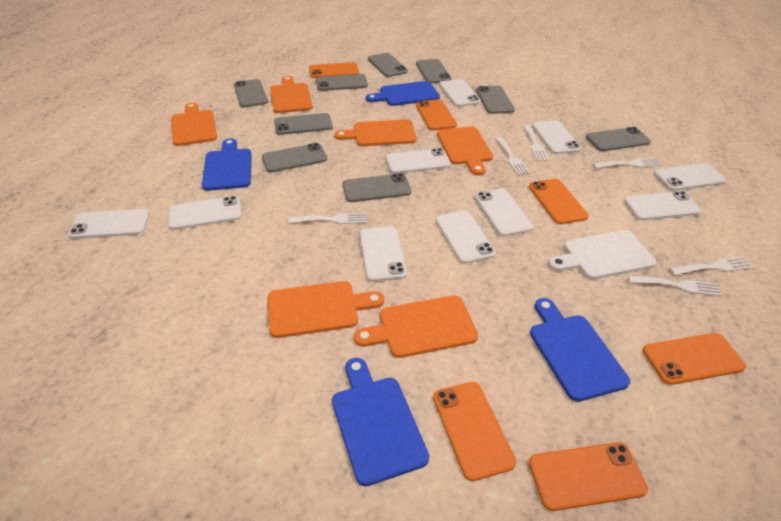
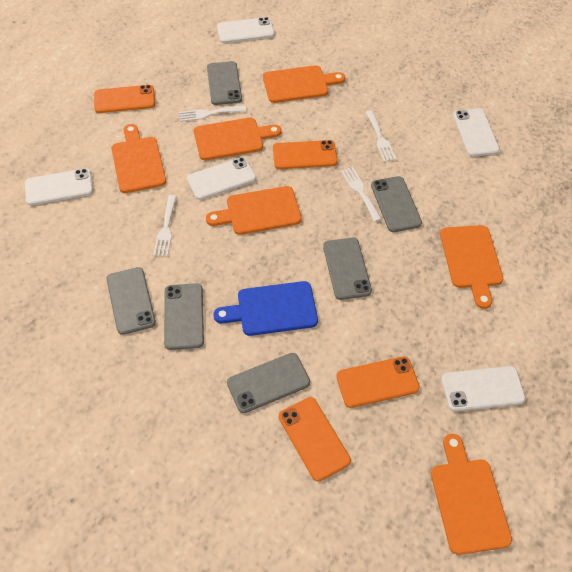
blue cutting board: [202,138,252,191] [332,358,429,487] [366,81,440,106] [530,298,630,402] = 4 -> [213,281,318,336] = 1
grey phone: [234,79,268,107] [262,143,327,172] [274,113,333,135] [316,74,368,91] [342,173,411,202] [368,53,408,77] [416,59,452,83] [476,86,515,114] [586,127,651,151] = 9 -> [106,267,156,335] [164,283,204,350] [207,61,242,105] [227,353,310,413] [323,238,372,300] [371,176,422,232] = 6
orange phone: [309,62,359,78] [416,99,457,130] [433,382,516,481] [529,179,589,224] [529,442,648,511] [643,333,746,385] = 6 -> [94,85,155,113] [273,140,338,169] [279,397,351,482] [336,356,420,408] = 4
white cutting board: [548,230,657,279] = 1 -> none = 0
white fork: [288,213,367,224] [495,136,530,175] [523,124,549,161] [593,158,662,168] [628,275,722,296] [669,256,753,275] = 6 -> [153,195,177,257] [179,106,246,122] [341,167,382,222] [366,110,396,162] = 4
white phone: [68,209,150,239] [169,196,242,230] [360,226,407,282] [386,148,451,174] [436,211,496,264] [439,79,481,107] [474,188,533,236] [532,120,581,154] [624,191,701,220] [654,163,726,191] = 10 -> [25,168,93,205] [187,157,256,200] [217,17,275,43] [441,366,526,412] [453,108,500,157] = 5

